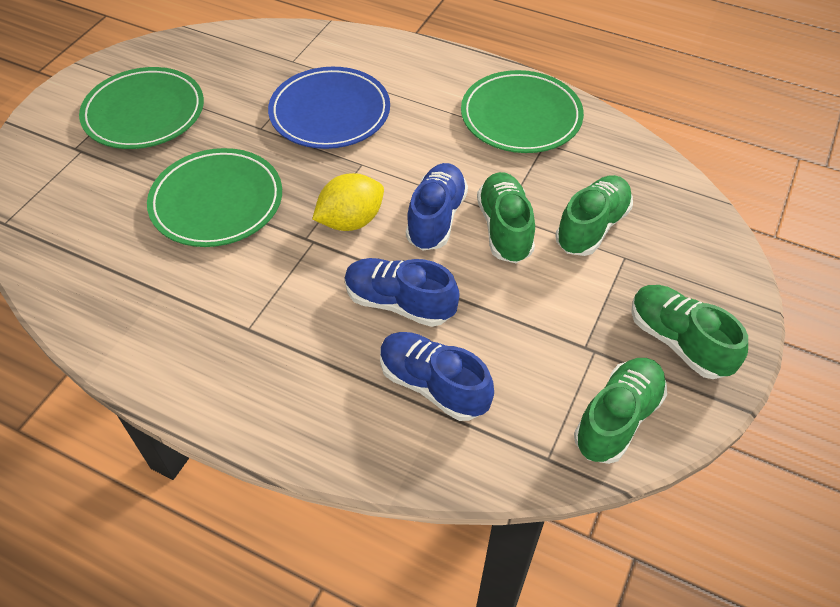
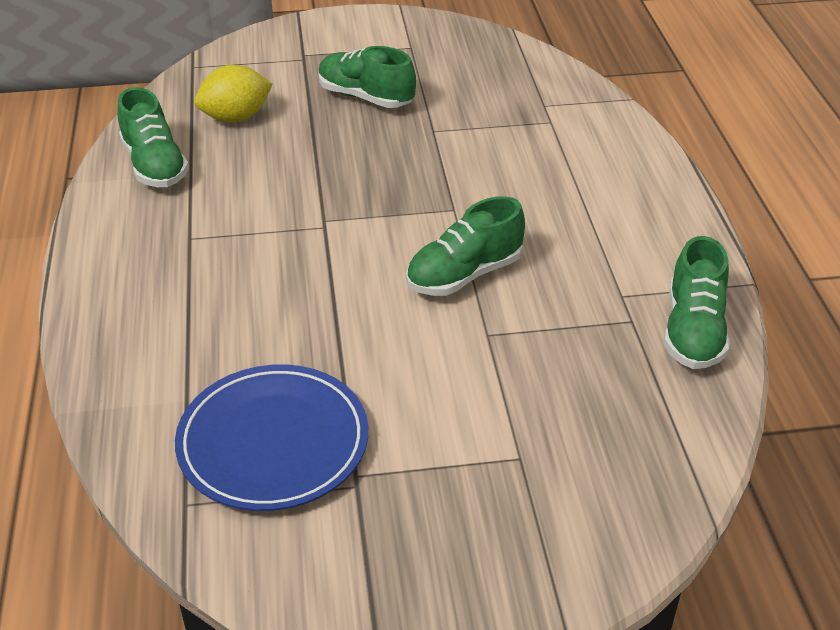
blue shoe: [345,258,459,327] [380,332,494,421] [406,163,468,251] = 3 -> none = 0
green plate: [79,67,204,149] [147,148,282,247] [461,70,584,153] = 3 -> none = 0

